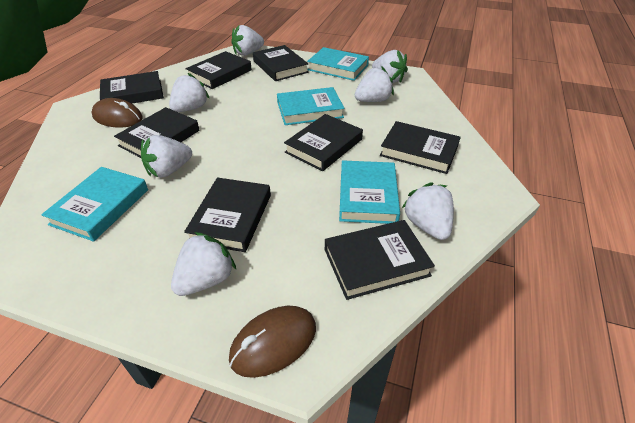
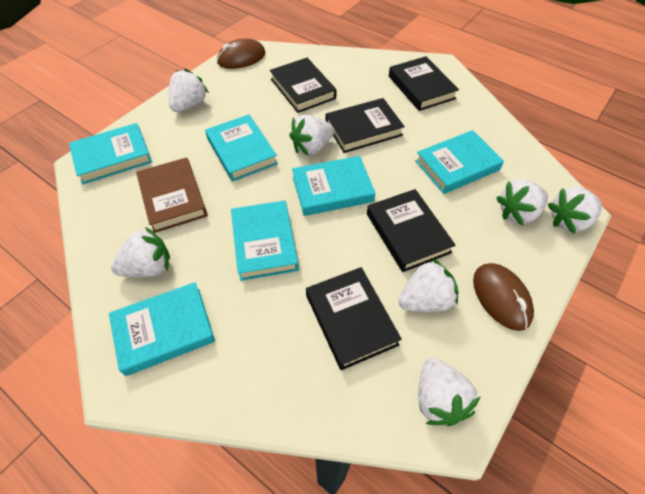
black book: [100,71,164,104] [114,107,200,158] [184,178,271,252] [186,51,252,89] [253,45,309,81] [284,114,363,171] [325,220,435,300] [380,121,461,174] = 8 -> [270,58,337,113] [306,267,402,370] [326,98,405,153] [367,189,456,272] [389,56,459,111] = 5
brown book: none = 0 -> [136,157,208,233] = 1
turquoise book: [41,167,148,242] [277,87,344,125] [307,47,369,81] [339,160,400,224] = 4 -> [69,123,152,184] [109,282,215,376] [205,115,278,182] [231,201,299,281] [292,156,375,216] [415,130,504,194] = 6

